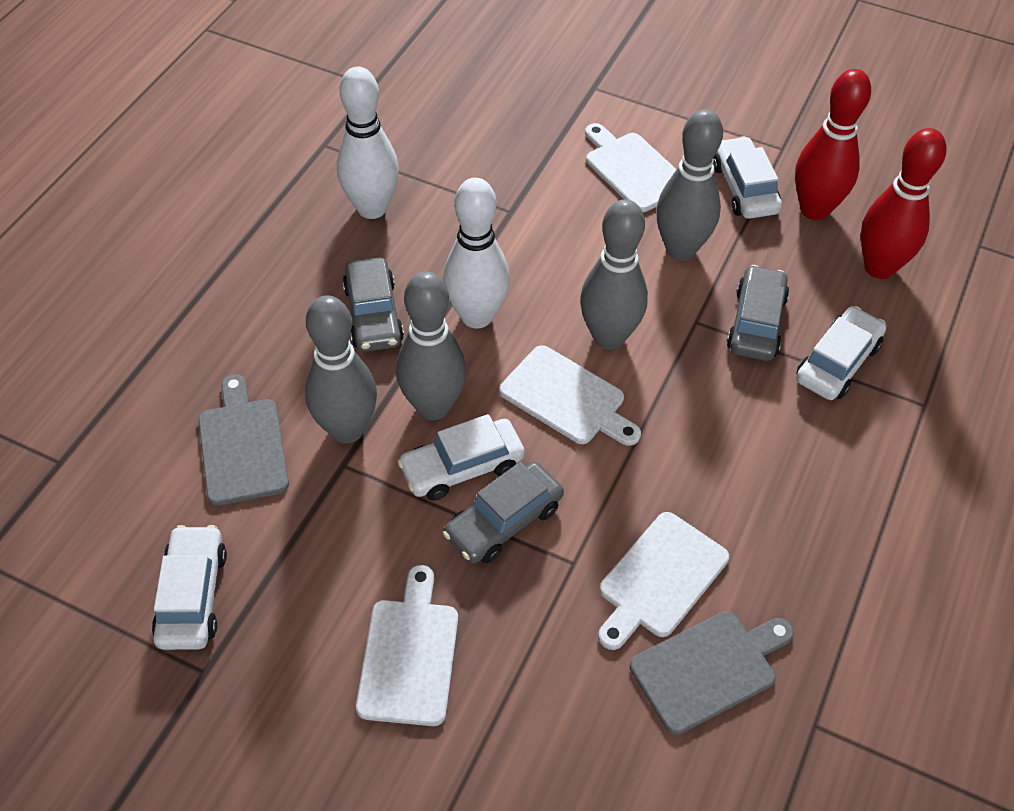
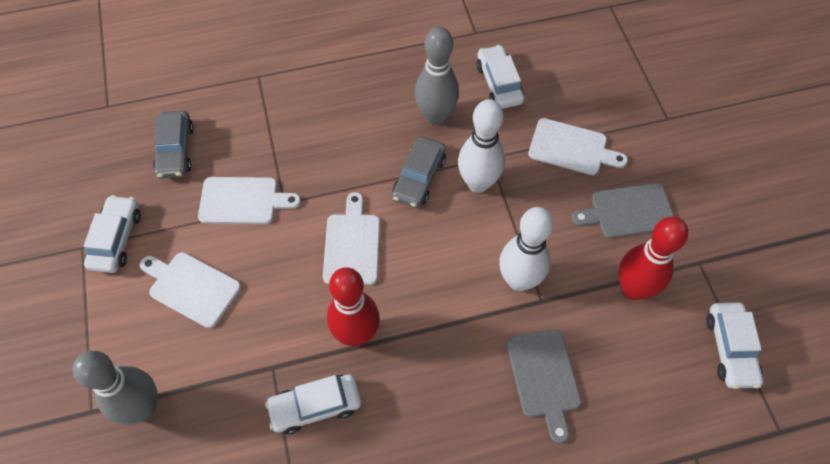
grey bowling pin: [305,295,377,444] [396,271,466,420] [580,199,648,350] [656,109,723,261] = 4 -> [72,351,158,424] [415,26,459,125] = 2
grey car: [343,258,404,352] [443,462,564,564] [727,265,789,361] = 3 -> [153,110,194,179] [392,137,446,208] = 2

